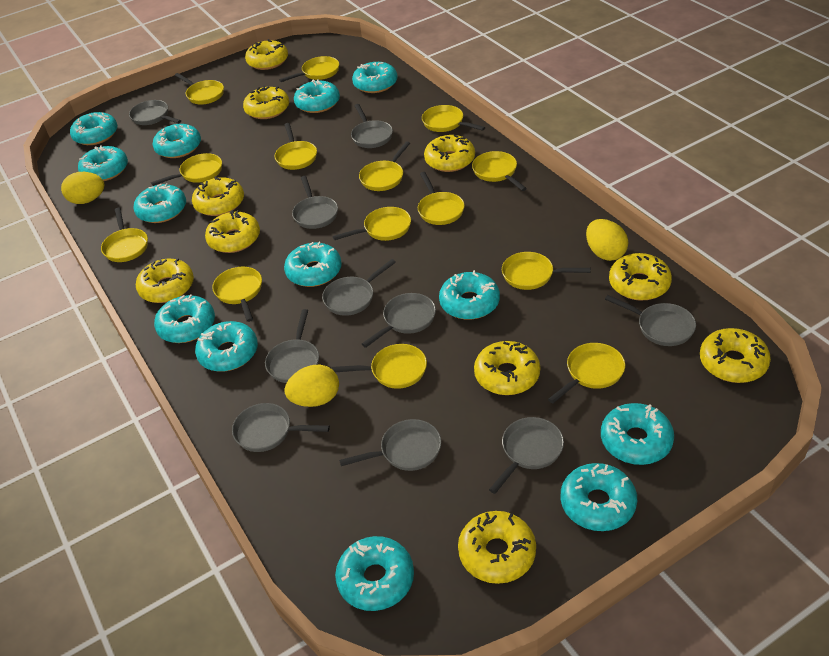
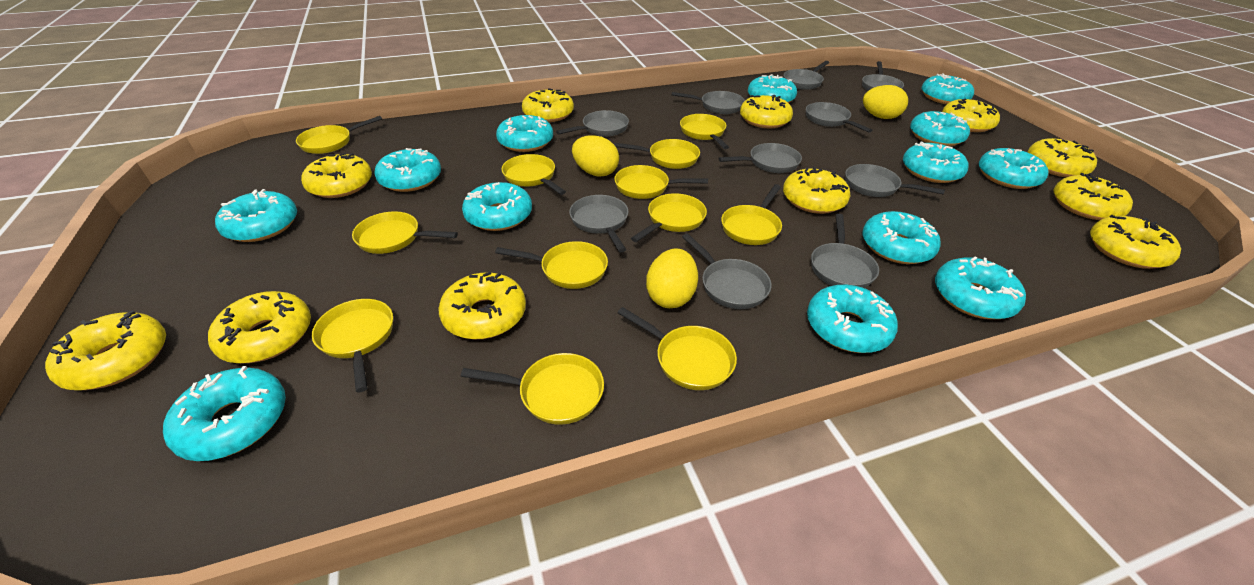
yellow donut: [136,258,194,303] [192,176,244,216] [205,210,260,253] [243,86,289,119] [245,39,288,70] [424,135,475,172] [458,511,536,584] [474,341,540,395] [609,253,672,301] [700,328,771,383] = 10 -> [45,310,166,390] [208,291,311,363] [301,153,372,198] [438,272,526,339] [522,88,574,122] [740,95,793,128] [783,167,850,214] [942,99,1000,132] [1027,138,1097,177] [1054,173,1133,220] [1090,215,1181,269] = 11
yellow pan: [101,208,148,262] [151,153,222,186] [175,73,224,104] [212,267,262,322] [275,123,317,170] [279,56,339,82] [331,344,427,389] [333,207,411,241] [359,141,410,191] [418,172,465,225] [422,105,485,132] [472,151,527,191] [502,252,591,290] [548,343,625,403] = 14 -> [296,116,382,154] [312,299,393,393] [352,211,458,254] [461,353,604,425] [495,241,608,289] [502,154,566,195] [614,139,700,169] [614,165,708,199] [618,307,737,390] [631,193,707,242] [680,114,729,149] [721,184,782,245] = 12

